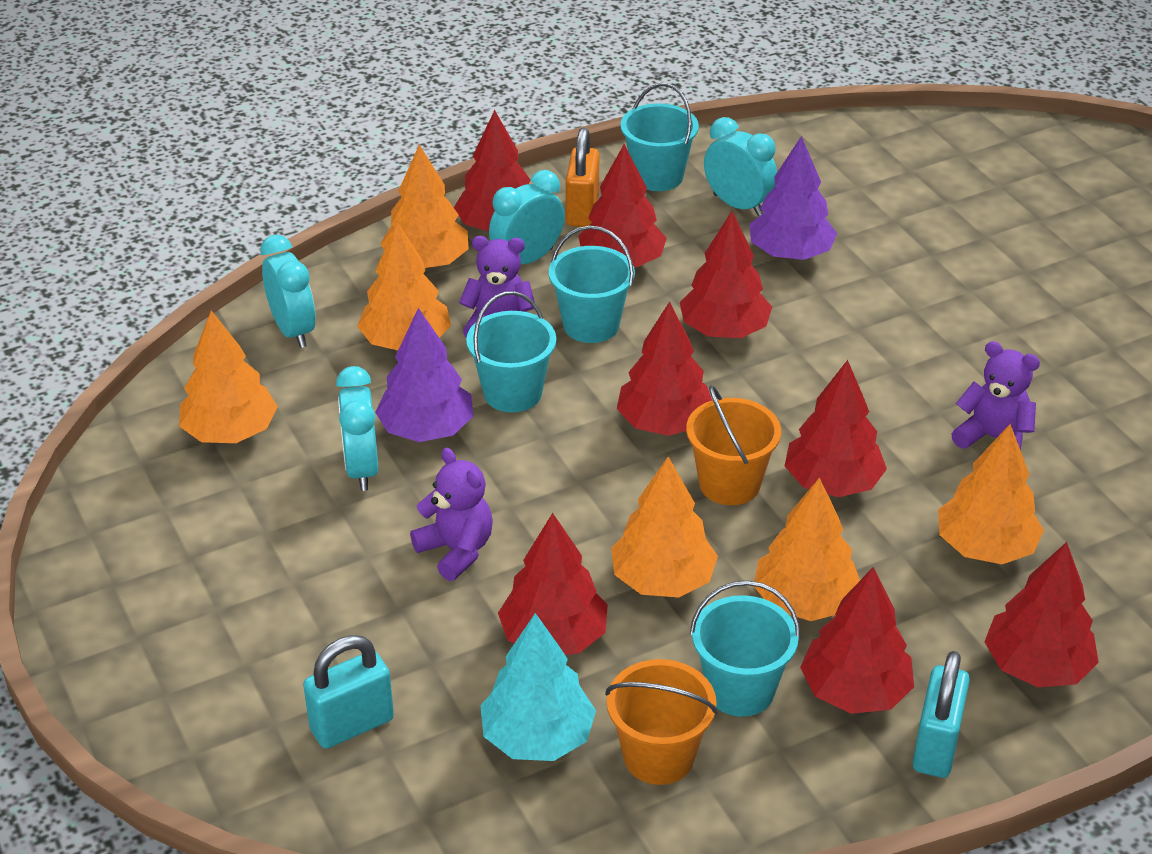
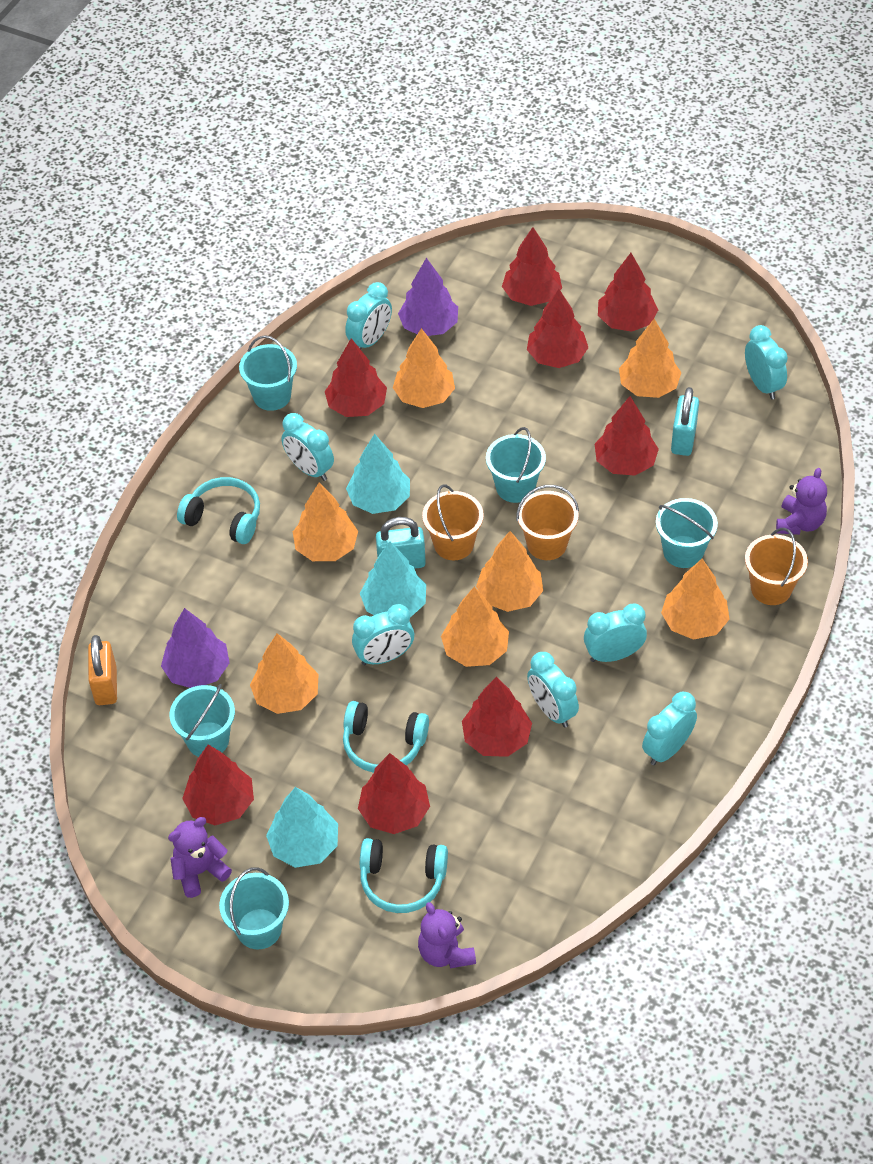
orange bucket: [605,659,718,785] [686,385,781,505] = 2 -> [422,485,484,560] [516,485,579,560] [745,528,808,605] = 3
orange tree: [179,310,278,443] [357,222,451,350] [380,144,469,268] [611,456,718,598] [754,478,860,621] [938,424,1044,564] = 6 -> [250,633,318,714] [293,483,358,561] [393,328,455,408] [441,587,509,667] [476,531,543,612] [619,319,681,398] [661,559,730,640] = 7
turquoise bucket: [466,291,556,412] [549,225,635,343] [621,83,699,191] [690,580,800,717] = 4 -> [170,684,235,757] [219,867,289,949] [239,335,297,411] [486,427,546,503] [656,498,718,568] = 5
turquoise clock: [260,235,316,348] [336,366,379,491] [489,170,565,264] [704,117,777,216] = 4 -> [282,413,334,481] [345,282,392,349] [352,604,414,665] [527,652,579,728] [584,603,647,662] [642,692,697,765] [745,325,788,400] = 7
turquoise headphones: none = 0 -> [177,477,260,544] [343,701,429,773] [360,838,448,913] = 3
turquoise tree: [480,613,596,761] = 1 -> [266,787,338,868] [346,434,410,514] [360,541,426,618] = 3

